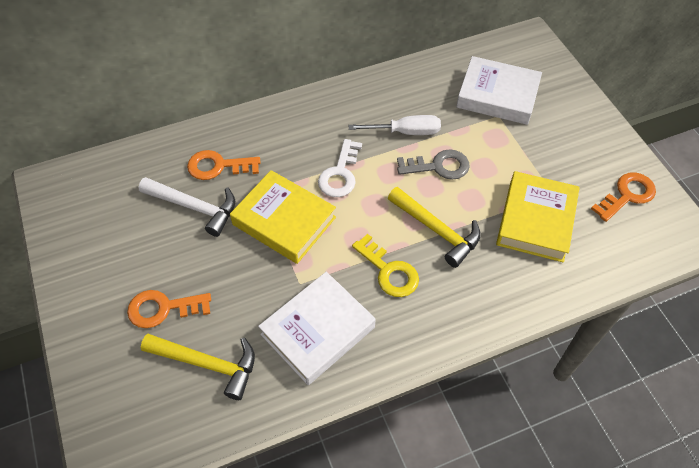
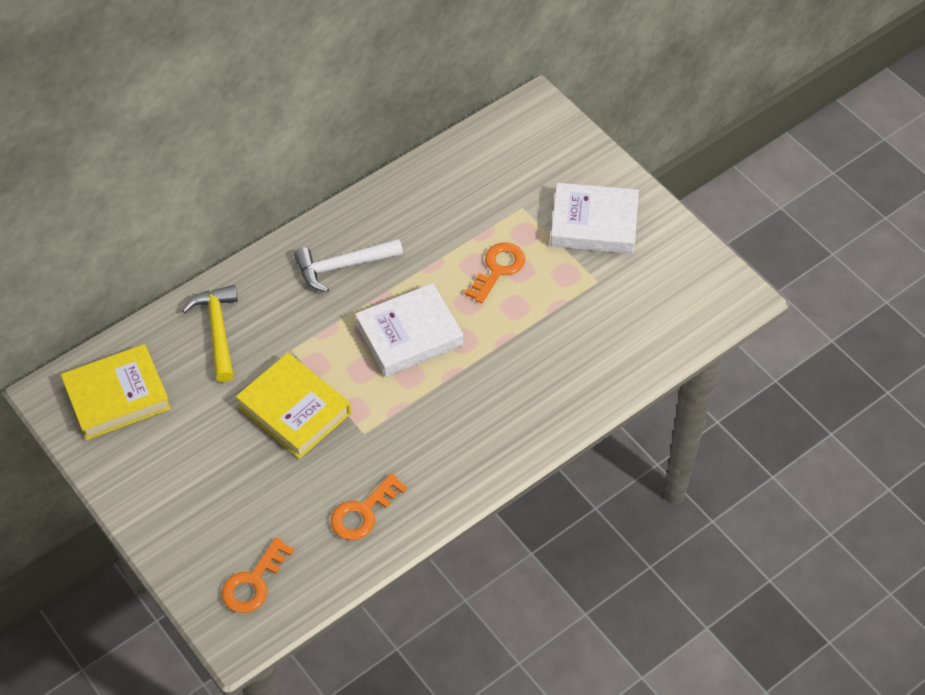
grey key: [397,149,470,180] = 1 -> none = 0
white key: [318,139,362,197] = 1 -> none = 0
white screwdriver: [349,115,441,135] = 1 -> none = 0
yellow hammer: [141,333,255,400] [388,187,481,268] = 2 -> [182,285,238,382] = 1
yellow key: [352,234,419,297] = 1 -> none = 0

